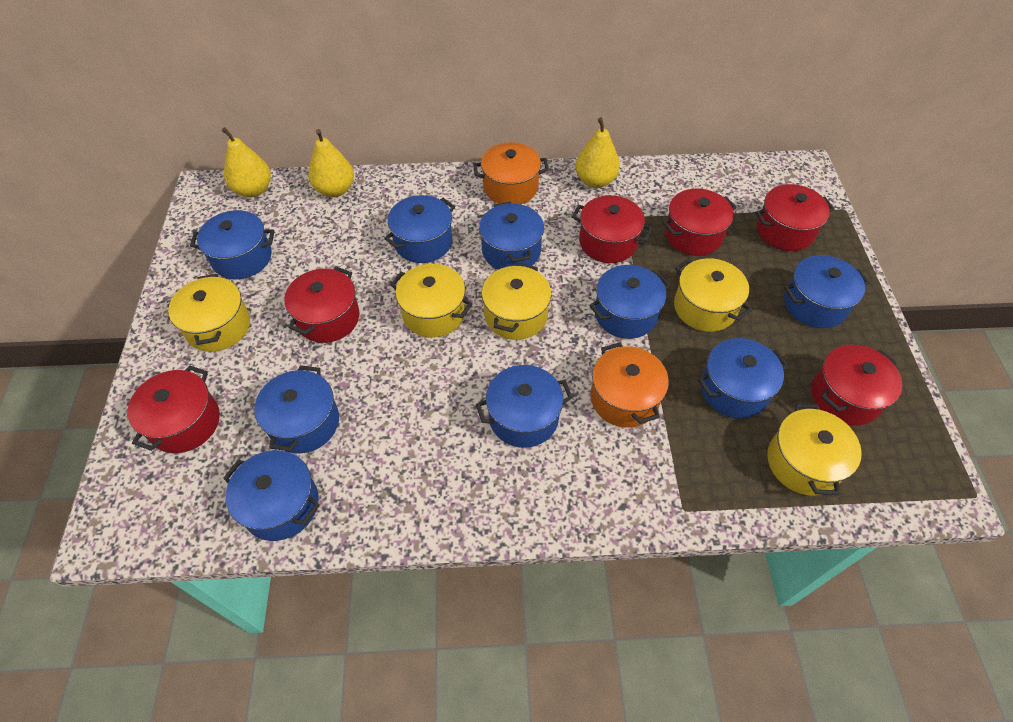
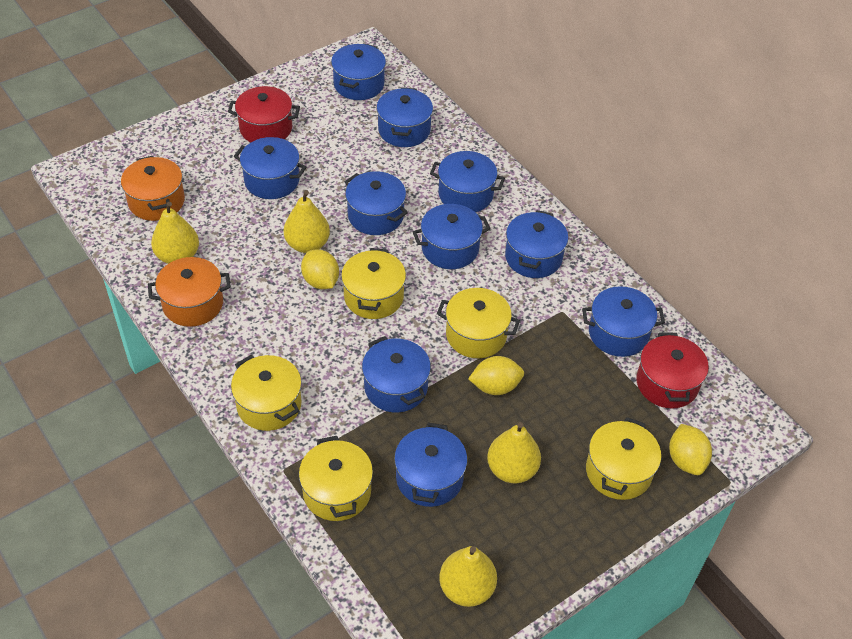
blue pot: [190,210,275,279] [223,450,320,541] [254,365,339,453] [384,195,455,263] [476,365,573,448] [479,202,544,270] [589,265,671,339] [698,338,788,419] [784,255,870,328] = 9 -> [234,137,307,199] [331,43,386,100] [344,171,408,235] [362,336,431,412] [377,87,433,147] [394,423,467,507] [413,204,491,269] [430,151,505,212] [505,210,568,278] [582,286,665,357] = 10
red pot: [127,365,220,453] [284,266,359,343] [572,195,652,263] [663,189,737,256] [755,184,834,251] [811,345,902,426] = 6 -> [228,86,300,142] [636,332,709,409] = 2
yellow lemon: none = 0 -> [301,249,339,289] [468,356,524,395] [669,424,712,475] = 3
yellow pear: [222,127,271,197] [308,129,354,197] [575,117,620,188] = 3 -> [151,202,199,264] [284,190,330,253] [439,546,497,607] [487,422,541,483] = 4

